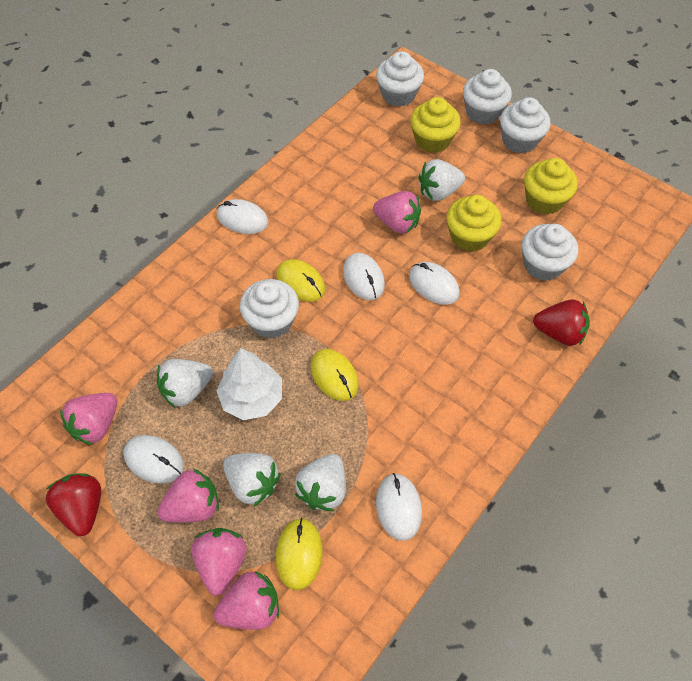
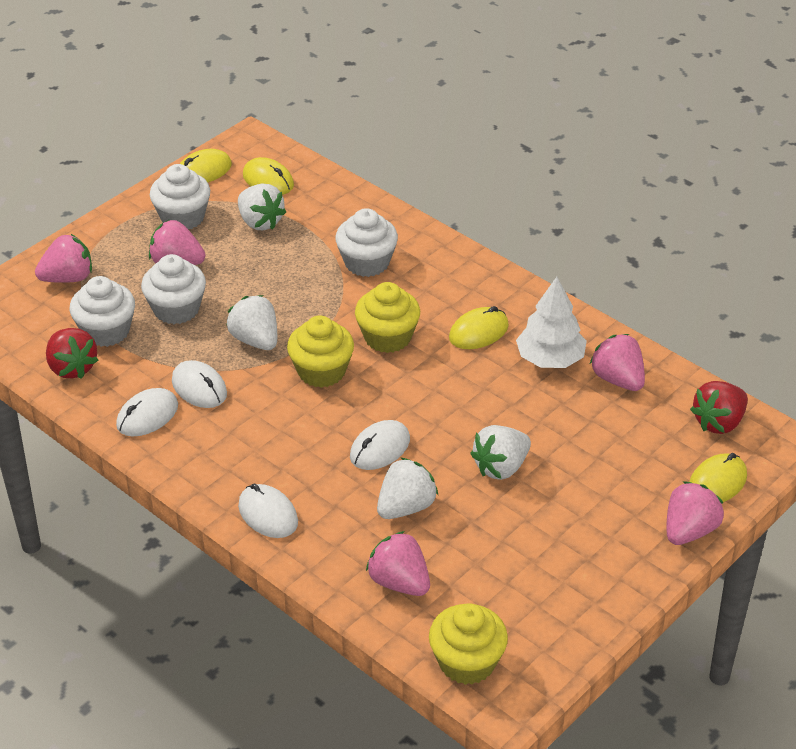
white cupcake: [240,279,299,338] [376,51,424,107] [463,69,512,125] [500,97,550,154] [522,224,578,281] = 5 -> [70,276,135,347] [141,254,206,324] [150,164,210,230] [335,208,398,277] = 4
white mouse: [123,435,184,483] [217,199,269,234] [343,253,385,300] [376,473,422,541] [409,262,460,305] = 5 -> [116,388,178,436] [172,360,227,408] [238,484,298,538] [350,420,410,470] = 4
yellow mouse: [276,259,325,302] [276,518,323,590] [311,349,359,401] = 3 -> [180,149,232,182] [243,157,294,195] [449,306,509,349] [689,453,747,502] = 4

